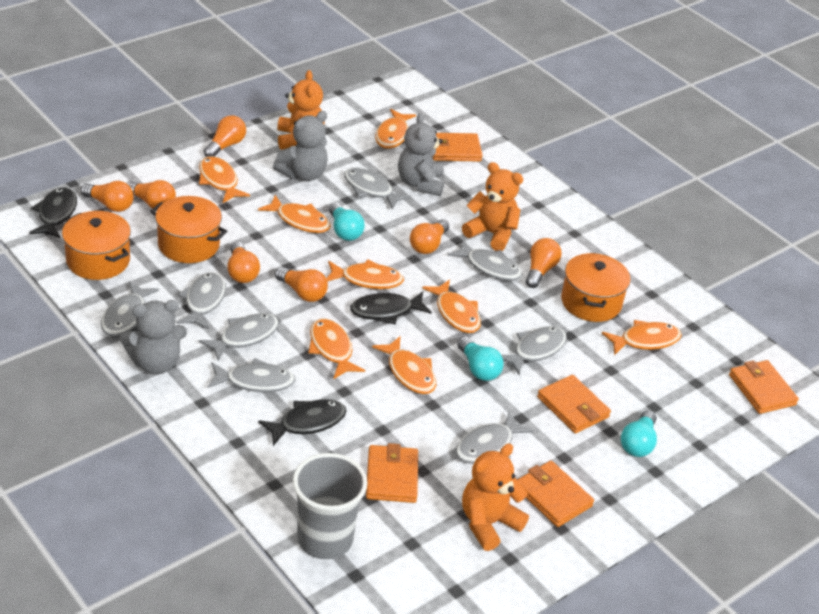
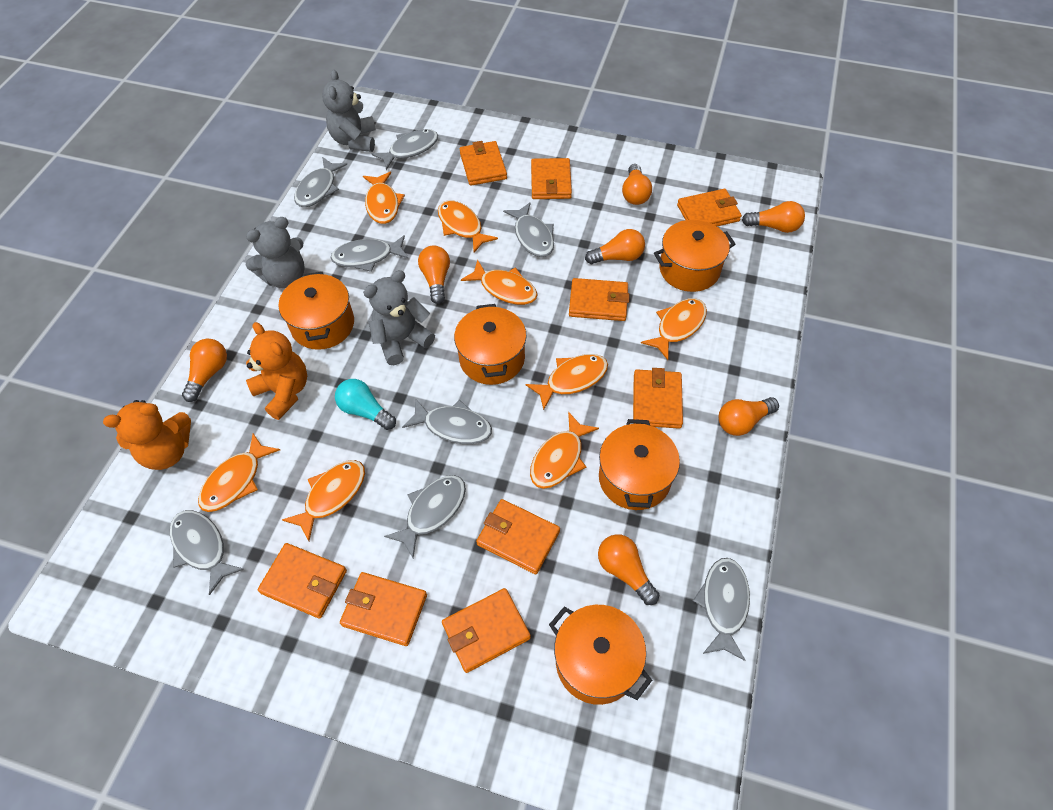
black fish: [29,187,77,238] [258,399,346,446] [350,291,432,325] = 3 -> none = 0
grey cup: [293,453,367,559] = 1 -> none = 0
orange pot: [62,211,131,280] [150,196,227,263] [561,252,631,322] = 3 -> [279,272,354,350] [454,304,526,385] [549,605,652,705] [599,419,680,510] [654,220,735,292] = 5
orange teddy bear: [277,70,325,150] [462,162,523,251] [462,444,529,551] = 3 -> [103,400,191,470] [246,322,307,420] = 2
orange wallet: [366,443,418,503] [433,133,483,162] [517,461,594,527] [537,375,611,434] [729,360,799,414] = 5 -> [258,543,347,619] [340,572,427,646] [442,588,531,673] [460,141,507,186] [476,499,560,575] [531,158,572,199] [569,278,630,321] [633,368,683,429] [677,189,742,226] = 9
turquoise light bulb: [329,203,365,241] [457,336,504,381] [621,410,657,457] = 3 -> [335,379,396,430] = 1

